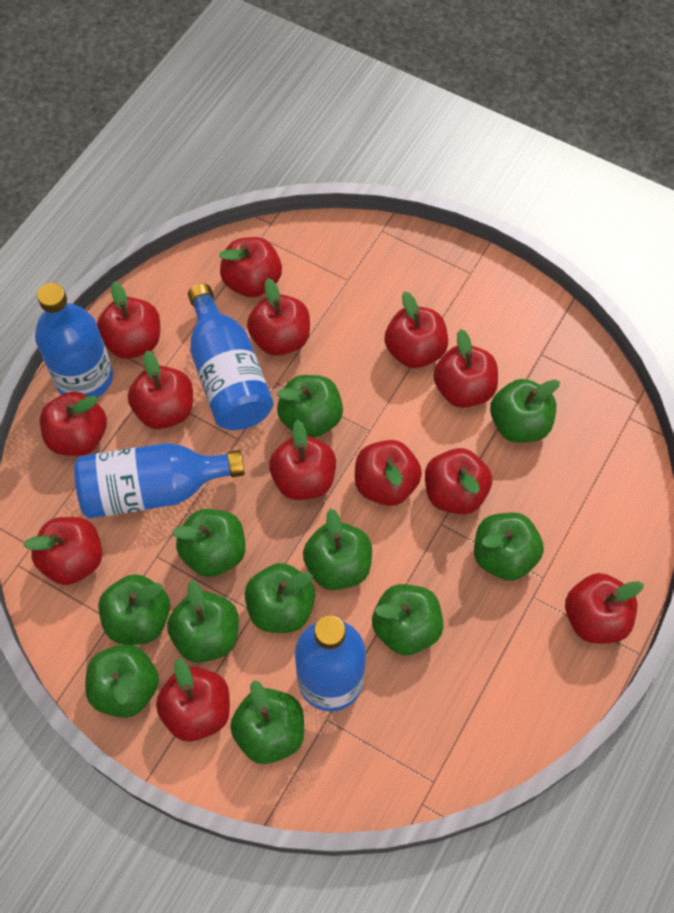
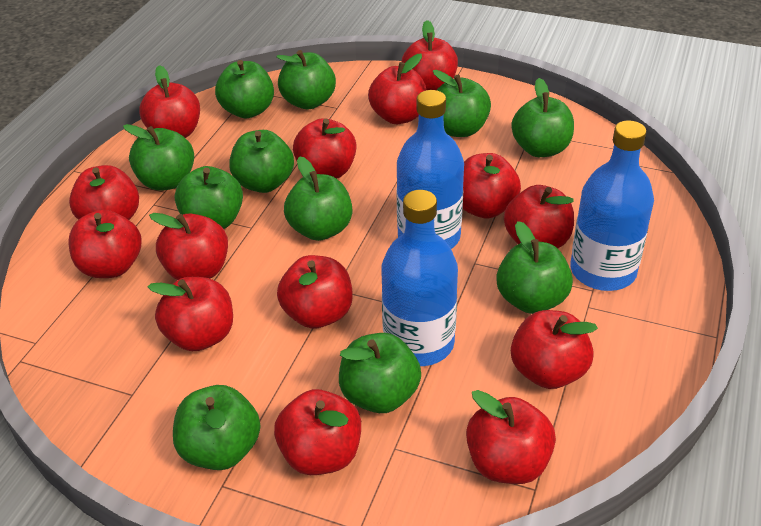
blue bottle: [35,283,113,398] [74,443,245,519] [188,283,274,430] [295,615,366,712] = 4 -> [381,190,458,366] [396,90,464,249] [570,120,654,291] = 3
red apple: [24,517,103,585] [40,392,107,456] [97,281,160,359] [128,351,193,429] [156,658,230,742] [219,237,282,298] [247,278,310,356] [269,420,336,500] [355,440,422,506] [385,291,448,368] [425,448,492,514] [433,329,498,408] [565,573,644,643] = 13 -> [68,210,142,278] [69,165,139,220] [139,65,200,138] [148,277,233,351] [149,213,228,280] [274,389,361,475] [277,255,353,329] [293,118,356,179] [368,54,426,124] [401,20,458,90] [463,153,521,219] [466,390,556,484] [504,185,574,248] [511,310,598,389] = 14

